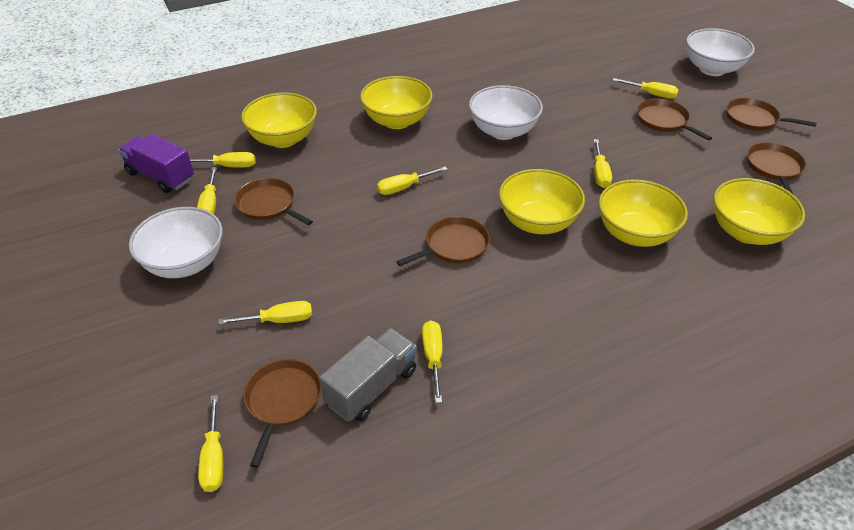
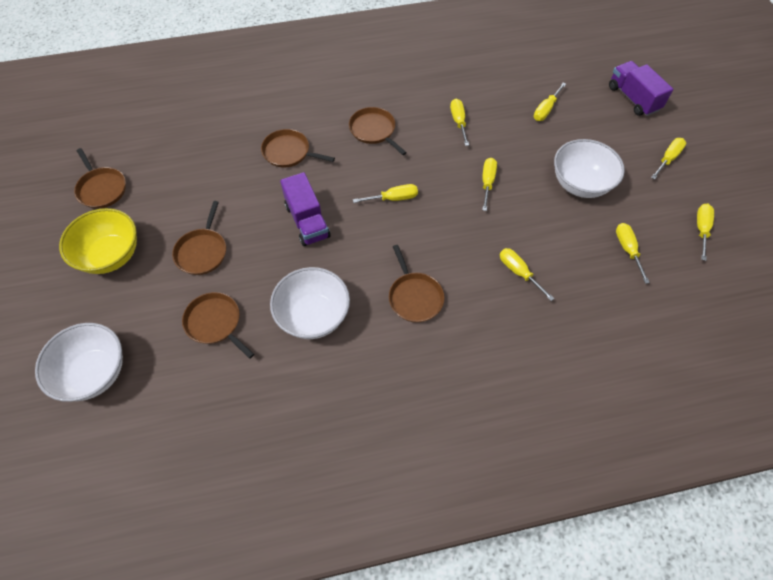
grey truck: [319,328,417,422] = 1 -> none = 0
purple truck: [118,134,194,193] = 1 -> [280,172,331,246] [609,61,673,116] = 2
yellow bowl: [241,92,317,148] [360,76,433,129] [499,169,585,234] [599,179,688,247] [714,178,805,245] = 5 -> [59,208,137,274] = 1

